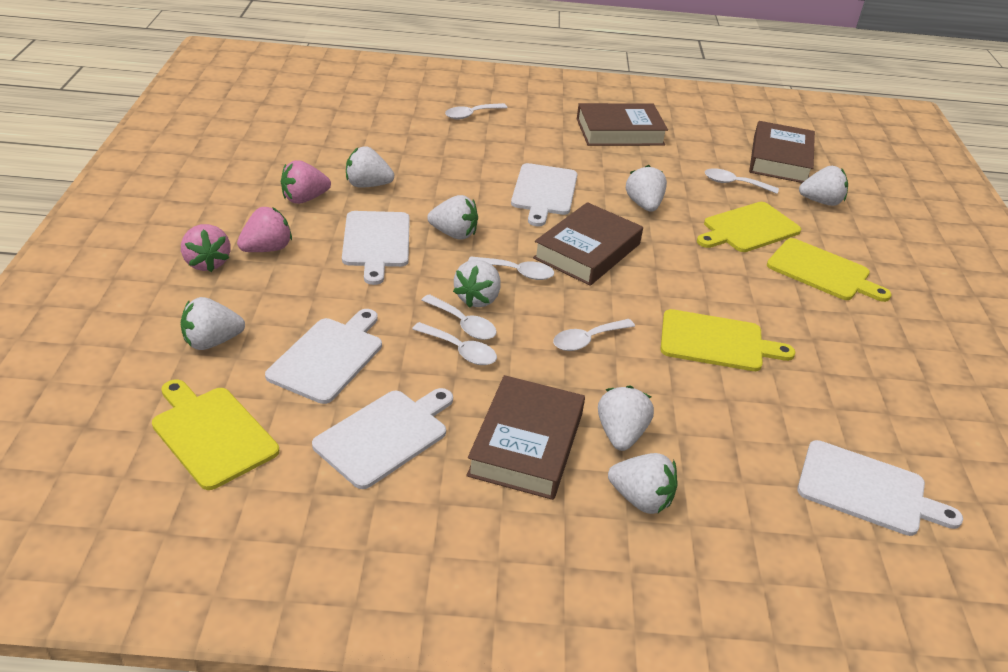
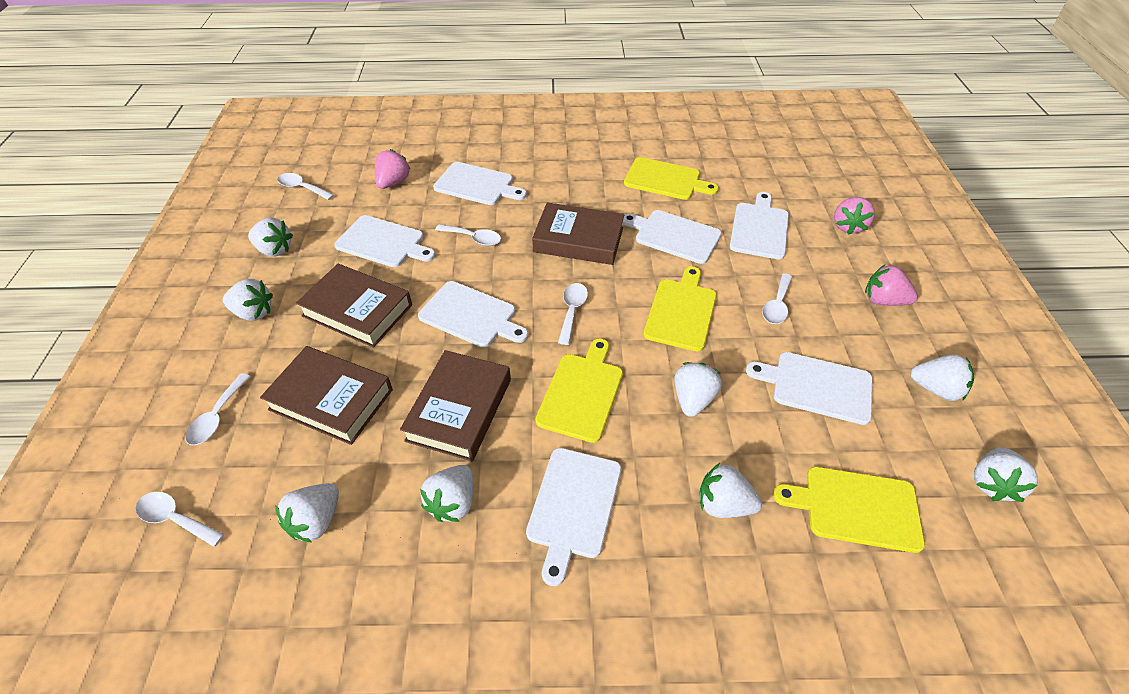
white cutting board: [265,309,382,404] [312,388,453,489] [342,211,410,285] [511,163,578,227] [797,440,963,536] = 5 -> [334,215,435,267] [418,281,528,347] [433,162,527,205] [526,448,621,586] [622,210,722,264] [730,192,789,259] [746,352,873,425] = 7

